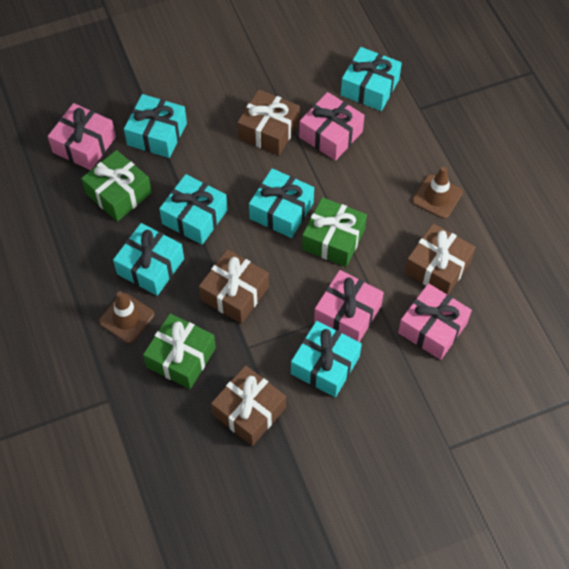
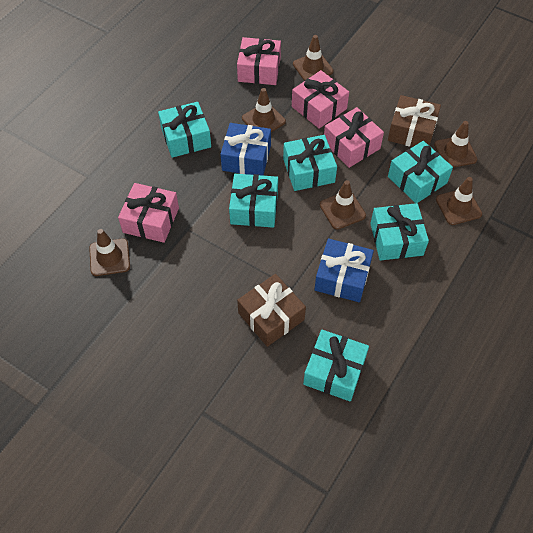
blue gift: none = 0 -> [220,123,271,176] [314,239,374,302] = 2
brown gift: [199,249,269,324] [211,365,286,446] [237,89,300,155] [405,223,476,295] = 4 -> [237,274,306,347] [388,95,441,147] = 2
brown traffic cone: [99,291,154,343] [412,167,463,219] = 2 -> [89,229,130,276] [242,88,286,132] [293,35,334,81] [320,180,366,230] [434,121,477,168] [436,177,482,225] = 6
green gift: [81,150,152,222] [143,313,216,389] [302,197,367,267] = 3 -> none = 0

